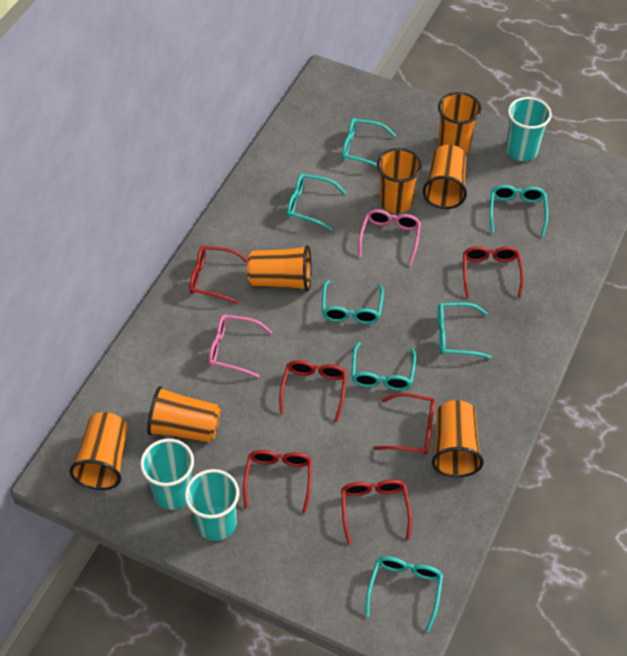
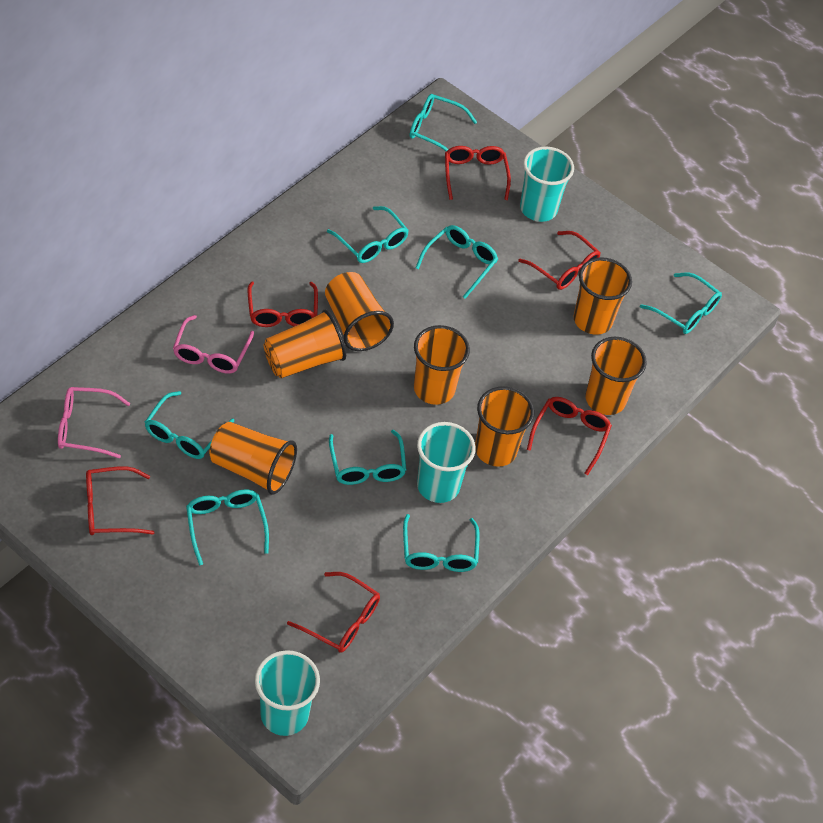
turquoise glasses: [287,174,346,231] [322,280,384,324] [342,118,396,167] [351,342,416,391] [365,556,443,632] [438,302,492,359] [490,185,548,236] = 7 -> [145,391,234,459] [186,489,269,565] [327,206,409,263] [329,430,407,485] [403,514,480,572] [410,94,477,152] [415,225,498,299] [640,273,722,334] = 8

